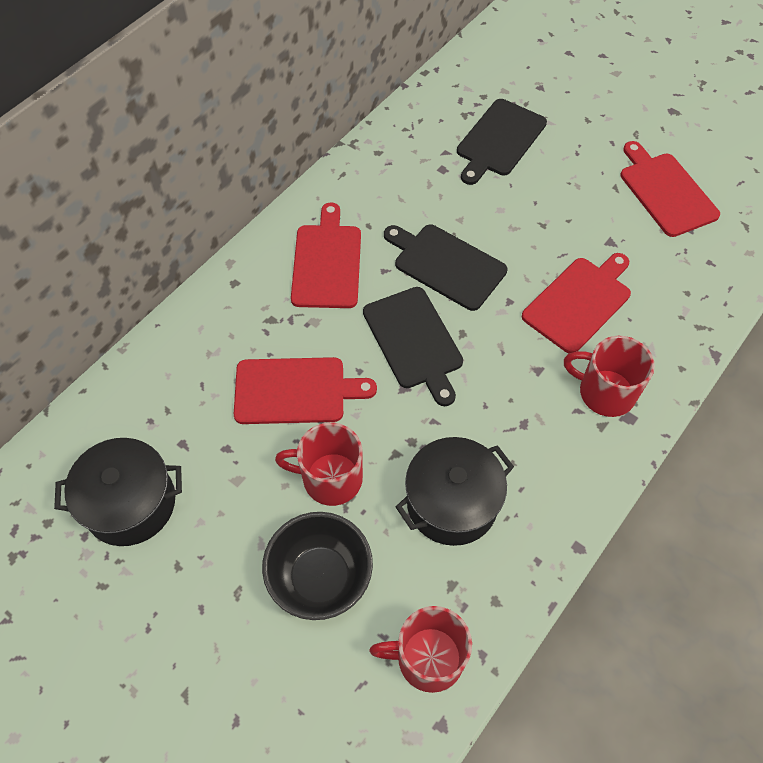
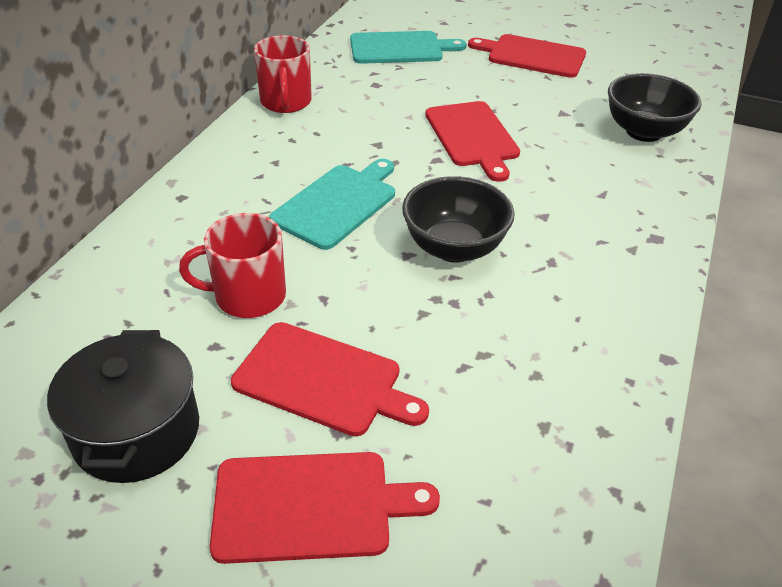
black bowl: [262,512,373,620] = 1 -> [402,176,515,262] [608,73,702,142] = 2
black cutting board: [363,287,463,406] [384,225,507,311] [457,99,547,185] = 3 -> none = 0
black pot: [54,438,182,546] [396,437,514,546] = 2 -> [47,330,199,483] = 1
red mug: [275,422,363,506] [370,606,472,693] [564,336,655,417] = 3 -> [179,213,286,318] [254,35,312,113] = 2
turquoise cutting board: none = 0 -> [269,159,395,250] [350,31,466,64] = 2

